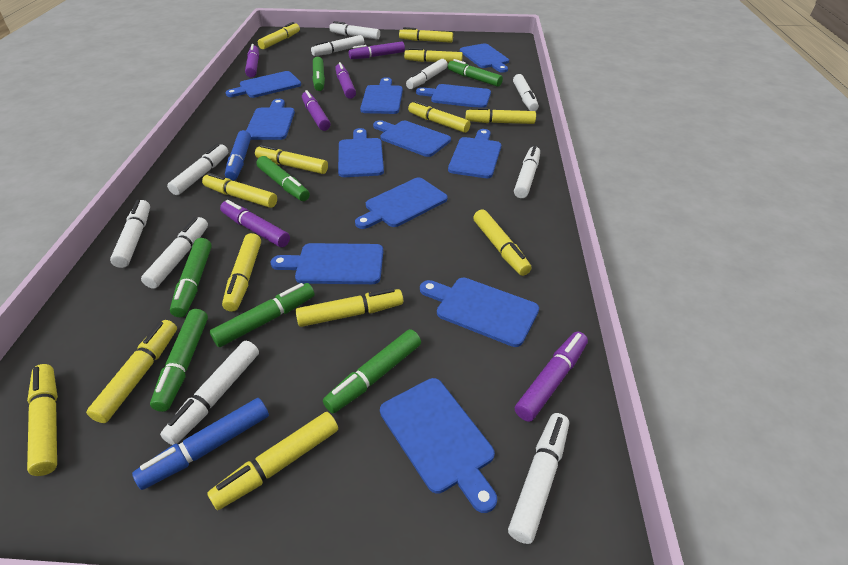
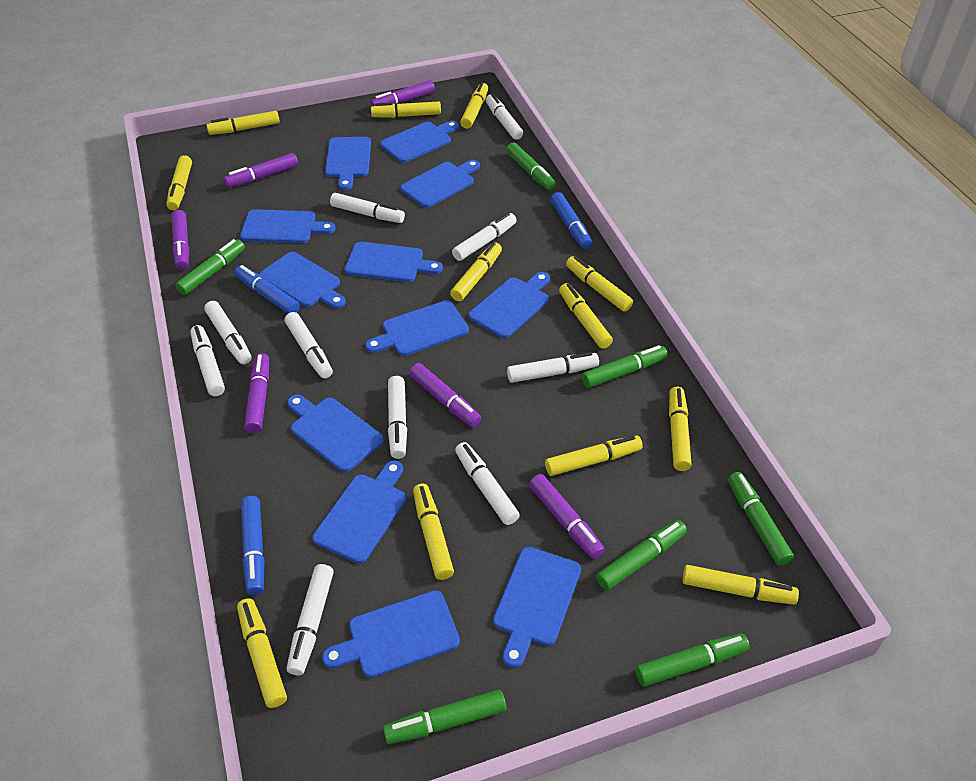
blue marker: [132,398,269,490] [225,130,251,181] = 2 -> [235,265,300,314] [241,496,265,595] [551,192,592,249] = 3
yellow marker: [27,364,58,476] [86,320,177,423] [202,173,277,208] [207,412,338,510] [222,233,261,312] [255,145,328,174] [258,22,300,49] [296,288,403,327] [399,27,453,43] [404,48,463,63] [408,100,470,133] [466,107,536,124] [473,209,532,276] = 13 -> [167,155,192,210] [206,111,280,135] [237,598,287,708] [371,101,441,118] [413,483,454,580] [450,242,502,301] [460,82,488,129] [545,435,643,476] [559,283,613,349] [566,256,633,312] [669,387,692,471] [683,565,799,605] = 12

